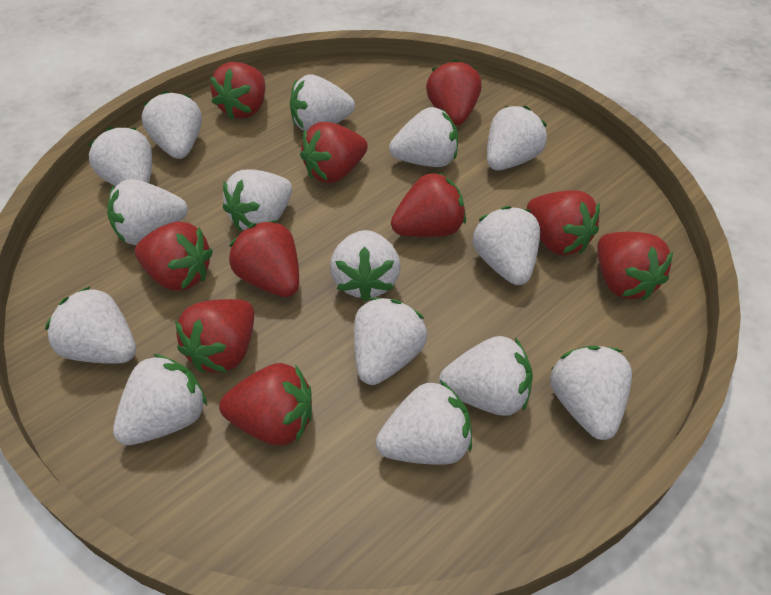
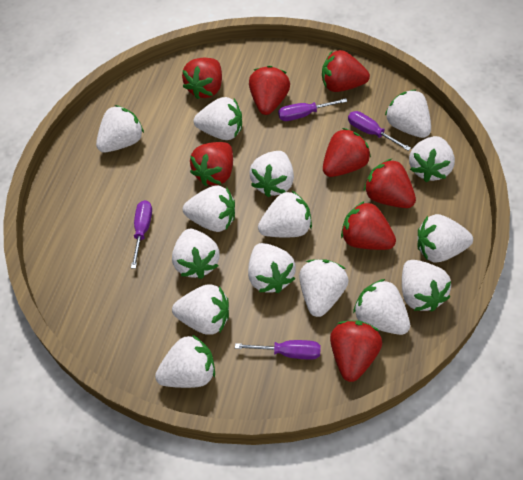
purple screwdriver: none = 0 -> [131,200,152,269] [235,340,321,360] [278,98,347,121] [348,111,411,151] = 4
red strawberry: [135,222,213,291] [175,299,254,373] [210,62,265,119] [219,363,312,445] [229,220,299,297] [300,122,368,184] [391,172,466,237] [426,59,482,126] [527,190,600,255] [597,232,674,301] = 10 -> [182,58,222,99] [190,142,233,186] [249,66,290,115] [322,50,370,92] [323,128,371,177] [330,320,382,382] [341,201,396,250] [364,159,416,208] = 8

